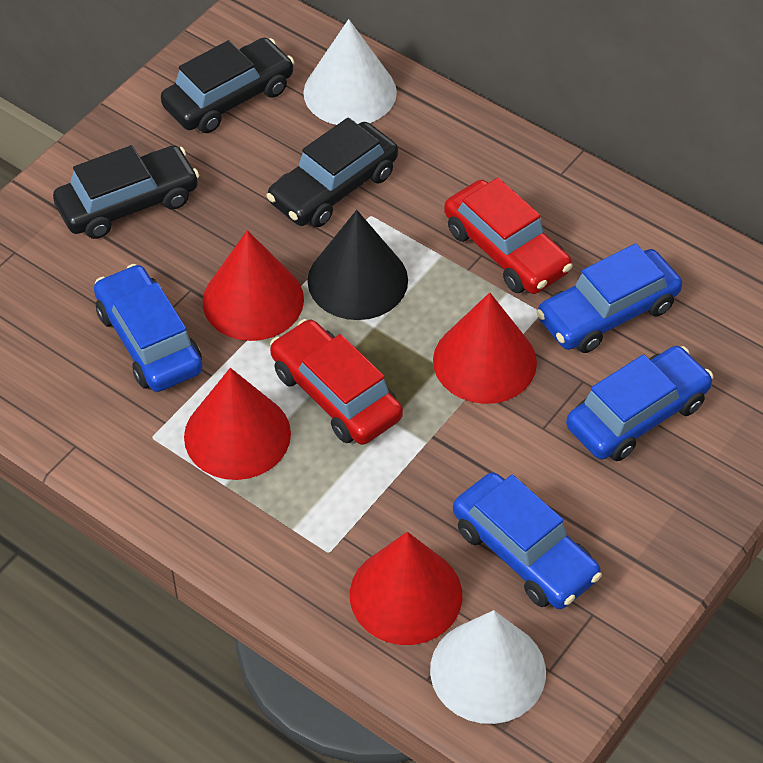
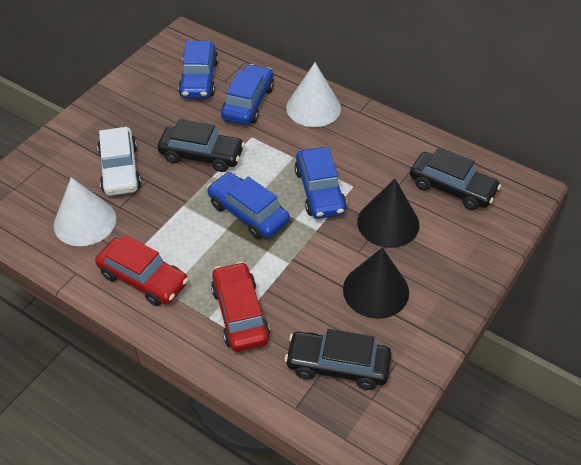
black cone: [307,210,408,320] = 1 -> [343,248,409,319] [357,179,419,248] = 2
red cone: [184,368,291,480] [203,230,304,341] [350,532,462,645] [433,293,537,404] = 4 -> none = 0
white car: none = 0 -> [97,127,141,196] = 1

